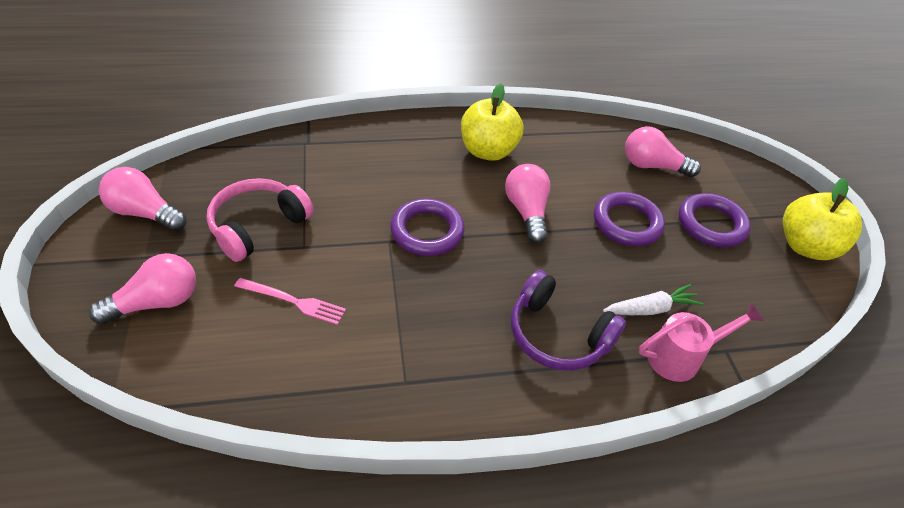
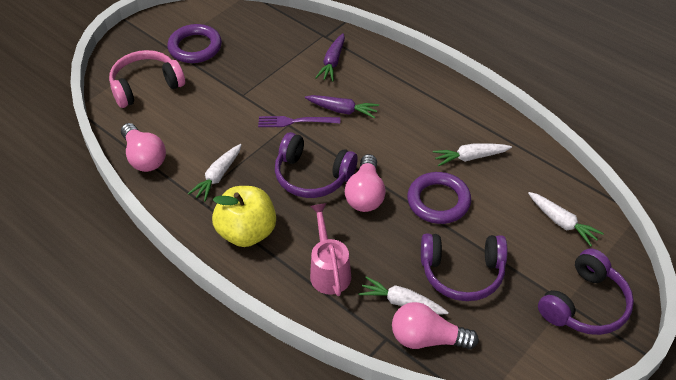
pink fork: [234,278,346,325] = 1 -> none = 0
pink light bulb: [89,253,196,325] [99,167,186,231] [505,164,550,243] [625,126,701,178] = 4 -> [121,123,166,172] [345,154,386,212] [392,302,479,349] = 3
purple carrot: none = 0 -> [305,95,379,118] [315,33,345,82] = 2
purple fork: none = 0 -> [258,116,340,127] = 1
purple headphones: [511,270,626,370] = 1 -> [275,132,358,198] [421,234,507,301] [538,248,634,335] = 3
purple ring: [390,198,465,256] [594,192,665,246] [679,193,751,247] = 3 -> [167,24,222,63] [407,172,471,224] = 2
white carrot: [603,284,703,315] = 1 -> [188,144,242,202] [359,276,449,315] [433,143,512,166] [528,192,604,246] = 4
yellow apple: [461,83,523,161] [783,178,862,260] = 2 -> [212,186,276,247] = 1

